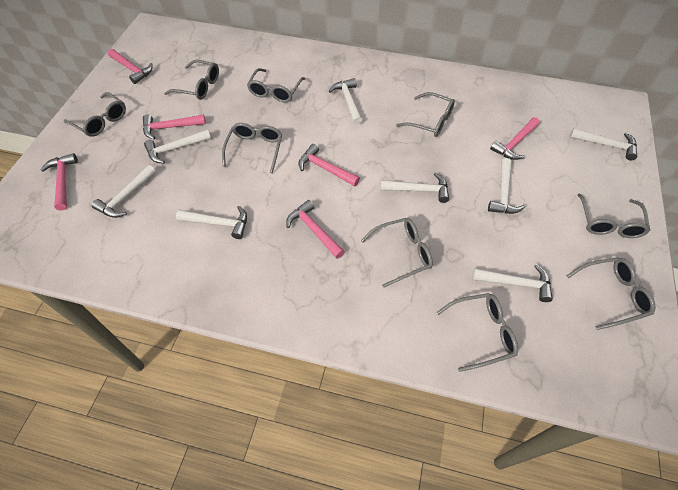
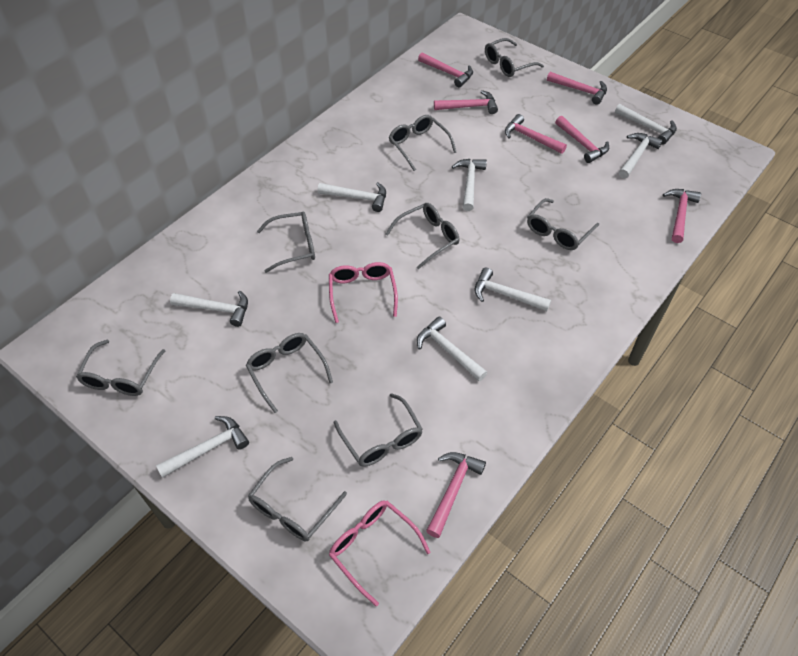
pink glasses: none = 0 -> [329,262,398,323] [329,501,431,606] = 2
pink hammer: [41,153,78,211] [108,49,153,84] [143,114,206,140] [286,200,345,259] [299,144,360,186] [490,117,540,160] = 6 -> [418,53,473,88] [426,452,486,538] [434,90,498,114] [505,114,567,154] [547,72,607,105] [555,116,609,163] [663,189,701,243] = 7

